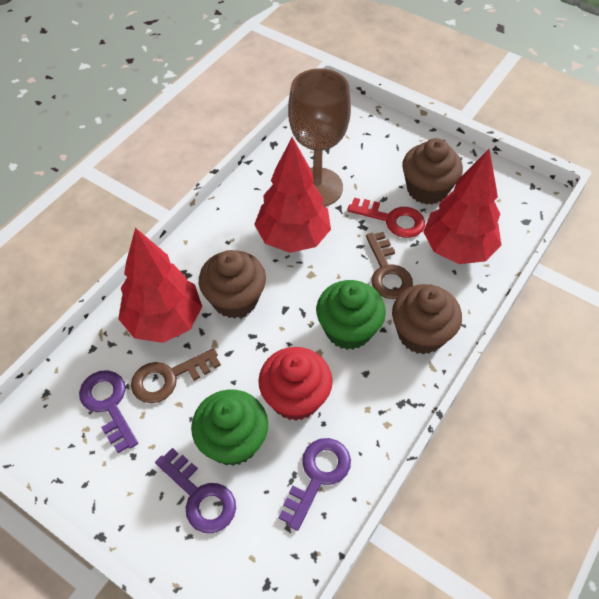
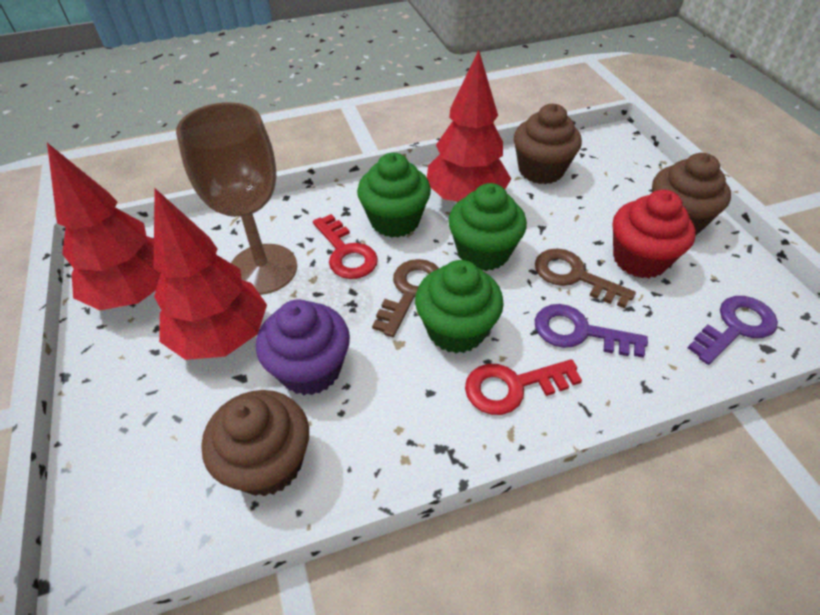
green cupcake: [191,389,268,466] [316,280,386,350] = 2 -> [357,153,431,238] [415,260,504,353] [448,183,527,271] = 3
purple cupcake: none = 0 -> [256,300,350,395] = 1
purple key: [79,370,138,453] [155,448,236,533] [279,438,351,531] = 3 -> [535,304,648,358] [688,296,778,365] = 2
red key: [347,198,425,238] = 1 -> [313,214,378,279] [465,359,582,415] = 2

